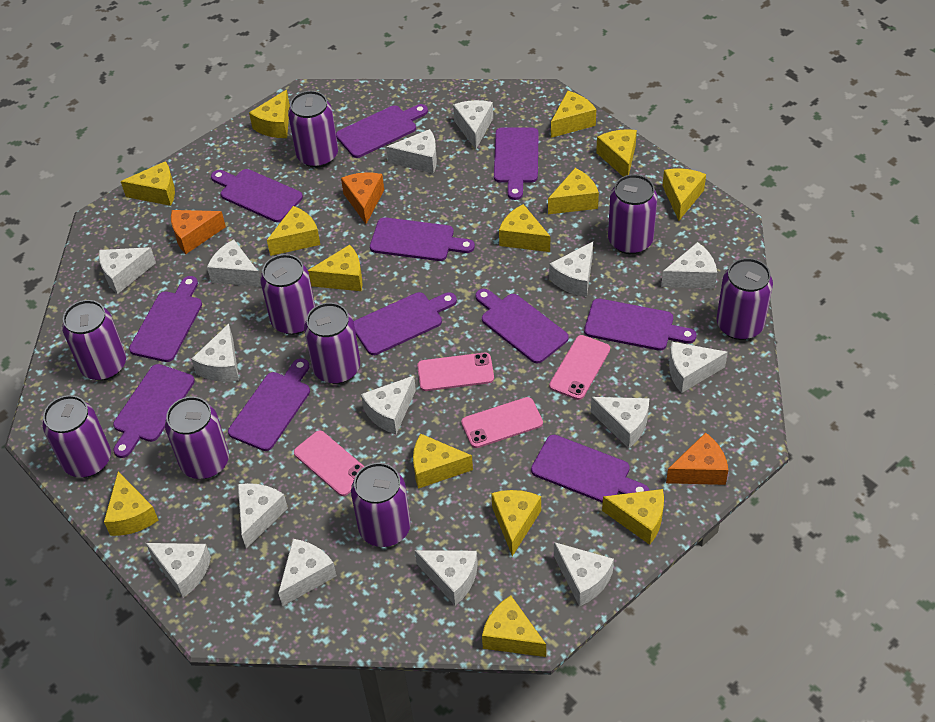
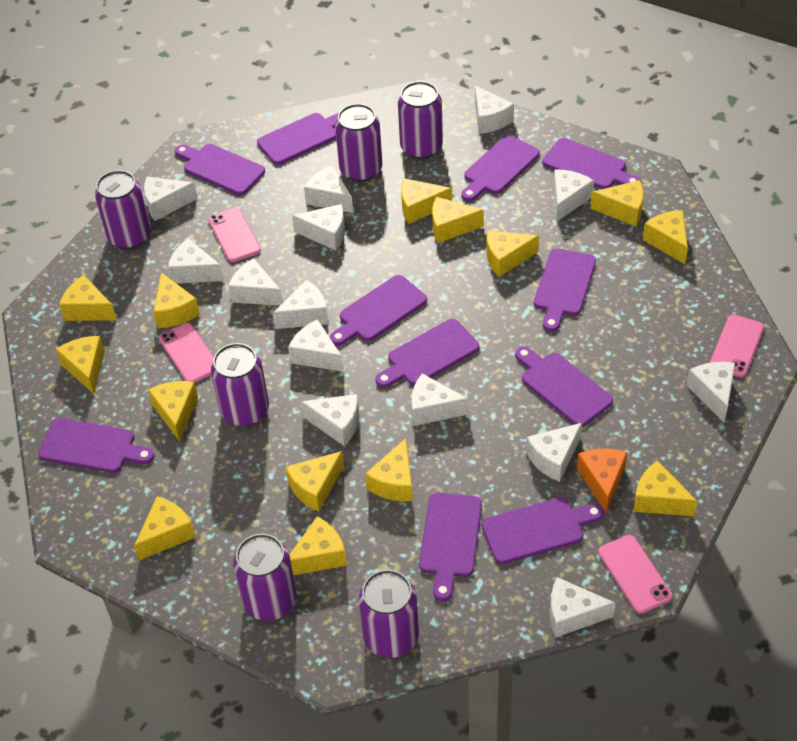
orange cheese: [171,210,226,254] [341,172,384,224] [666,432,728,485] = 3 -> [577,448,628,513] = 1
purple can: [43,395,111,477] [62,300,126,381] [165,396,229,479] [260,254,315,335] [288,91,338,168] [304,303,360,384] [351,463,411,547] [608,174,658,254] [717,258,773,340] = 9 -> [95,170,151,249] [211,343,269,426] [233,533,297,621] [335,104,382,182] [358,570,419,658] [398,81,443,159] = 6
white cheese: [99,247,156,294] [146,543,211,598] [191,324,239,382] [207,239,262,287] [238,483,288,549] [278,539,337,606] [361,376,416,434] [386,129,437,173] [415,550,478,606] [453,100,493,149] [549,242,593,297] [554,542,614,606] [591,397,649,448] [661,242,717,288] [669,342,728,393] = 15 -> [144,177,198,221] [168,238,224,284] [228,258,283,306] [273,280,329,329] [288,319,344,372] [292,204,345,251] [300,394,359,446] [304,165,353,213] [411,373,469,426] [475,85,514,134] [526,423,582,482] [550,577,616,638] [553,169,594,221] [687,362,735,422] = 14

